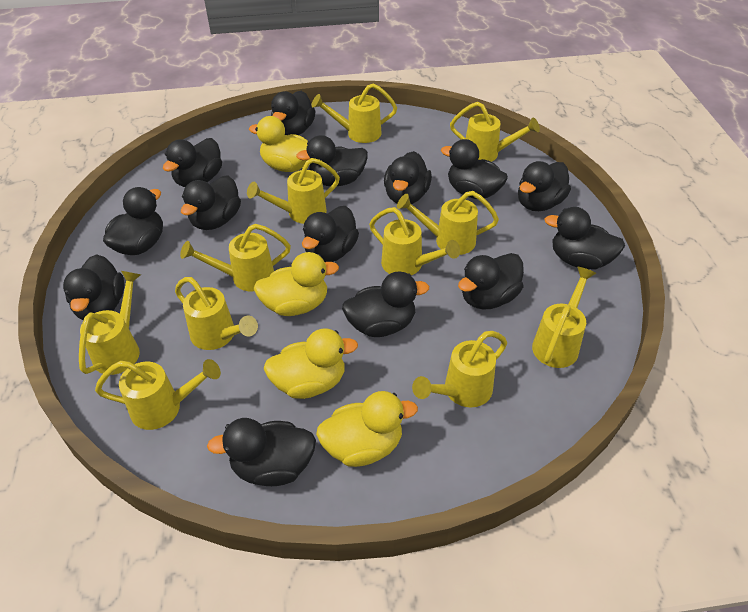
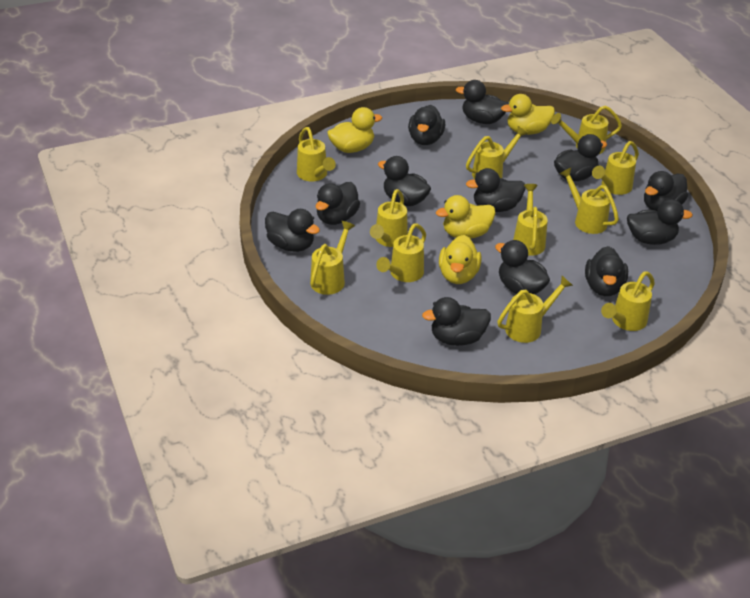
black duck: [63,254,125,320] [103,187,163,255] [163,138,222,187] [181,175,241,230] [207,418,316,486] [271,91,316,135] [296,135,368,186] [302,206,359,262] [342,272,429,337] [384,151,432,204] [441,139,508,199] [458,253,524,310] [518,161,571,211] [545,207,625,270] = 14 -> [265,209,320,252] [316,182,360,225] [378,156,431,206] [408,105,445,145] [422,297,491,346] [456,80,509,124] [466,168,525,212] [495,240,550,294] [554,134,607,181] [585,246,628,296] [627,199,693,245] [644,171,688,211] = 12

